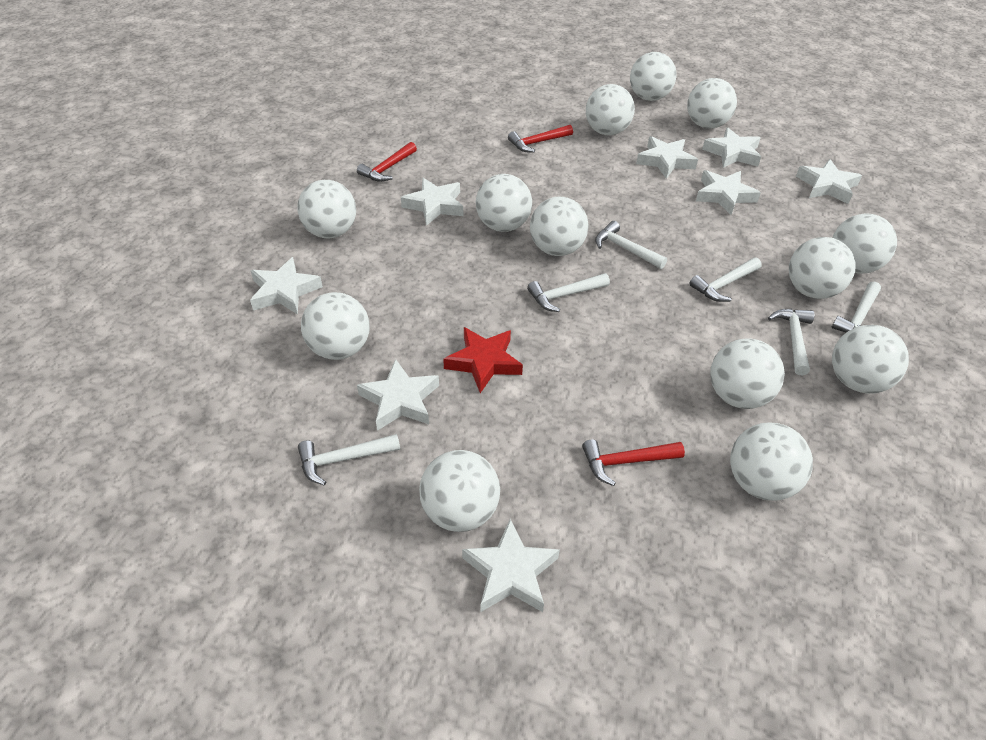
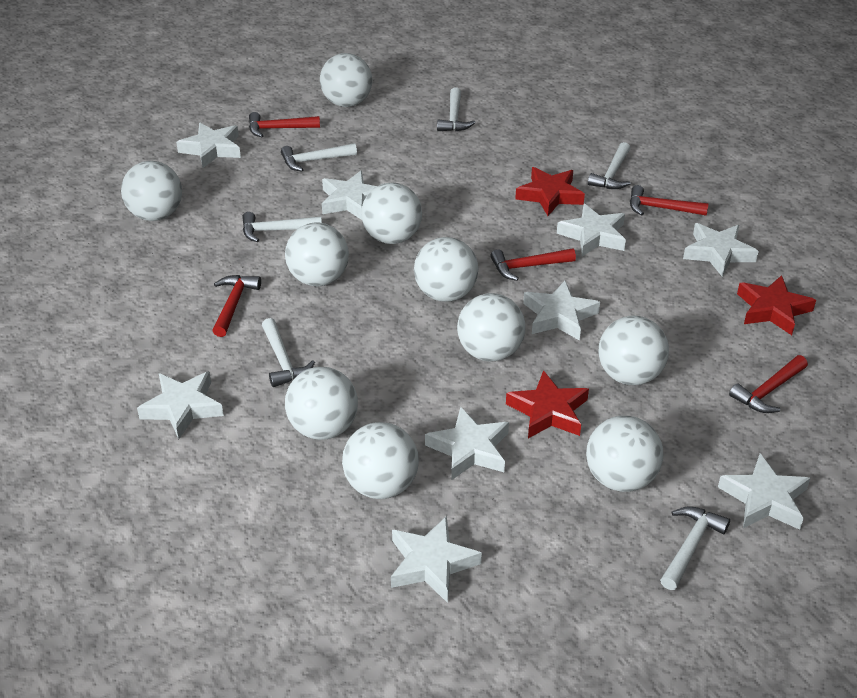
red hammer: [357,142,417,182] [508,125,573,153] [582,439,685,486] = 3 -> [212,275,261,337] [249,112,320,137] [490,248,576,281] [630,185,709,216] [729,355,808,413] = 5
red star: [443,327,523,393] = 1 -> [506,370,589,438] [515,167,585,216] [737,275,816,335] = 3
white ball: [297,180,356,238] [301,292,370,360] [419,450,500,532] [476,174,532,232] [530,197,589,256] [586,84,635,135] [630,52,677,101] [687,78,737,129] [710,339,785,409] [730,422,813,501] [789,237,856,299] [832,325,909,394] [833,213,897,274] = 13 -> [121,161,182,221] [285,223,349,286] [285,367,358,440] [320,53,372,107] [342,422,419,499] [361,183,422,244] [414,237,478,302] [457,293,525,362] [586,416,663,492] [599,316,669,385] = 10
white star: [250,257,323,315] [357,359,439,431] [401,178,463,226] [462,519,560,612] [636,136,698,179] [696,170,761,215] [702,127,761,168] [796,159,862,204] = 8 -> [137,371,224,439] [176,123,241,168] [322,171,377,220] [391,516,482,603] [425,407,509,480] [523,281,600,341] [557,204,626,256] [683,223,759,277] [718,454,810,530] = 9

